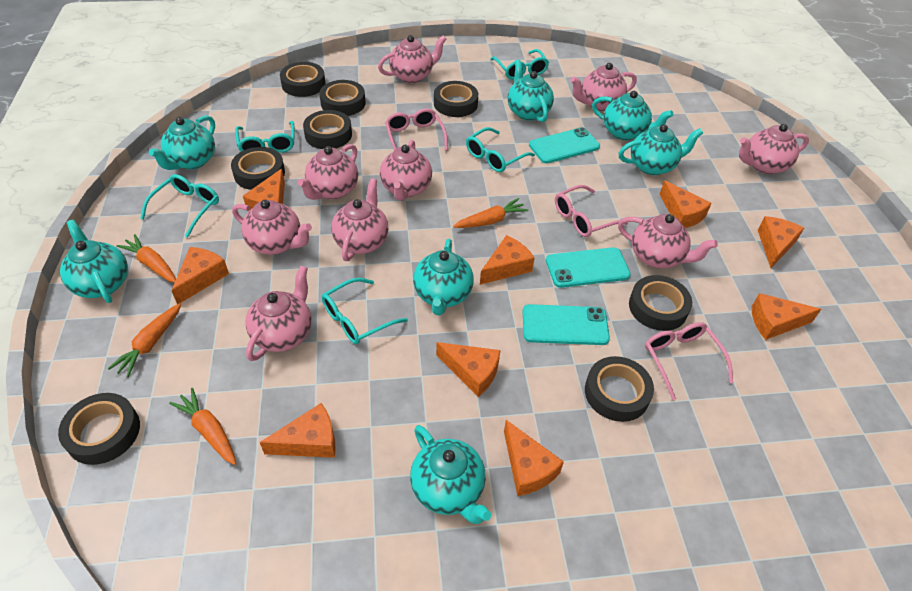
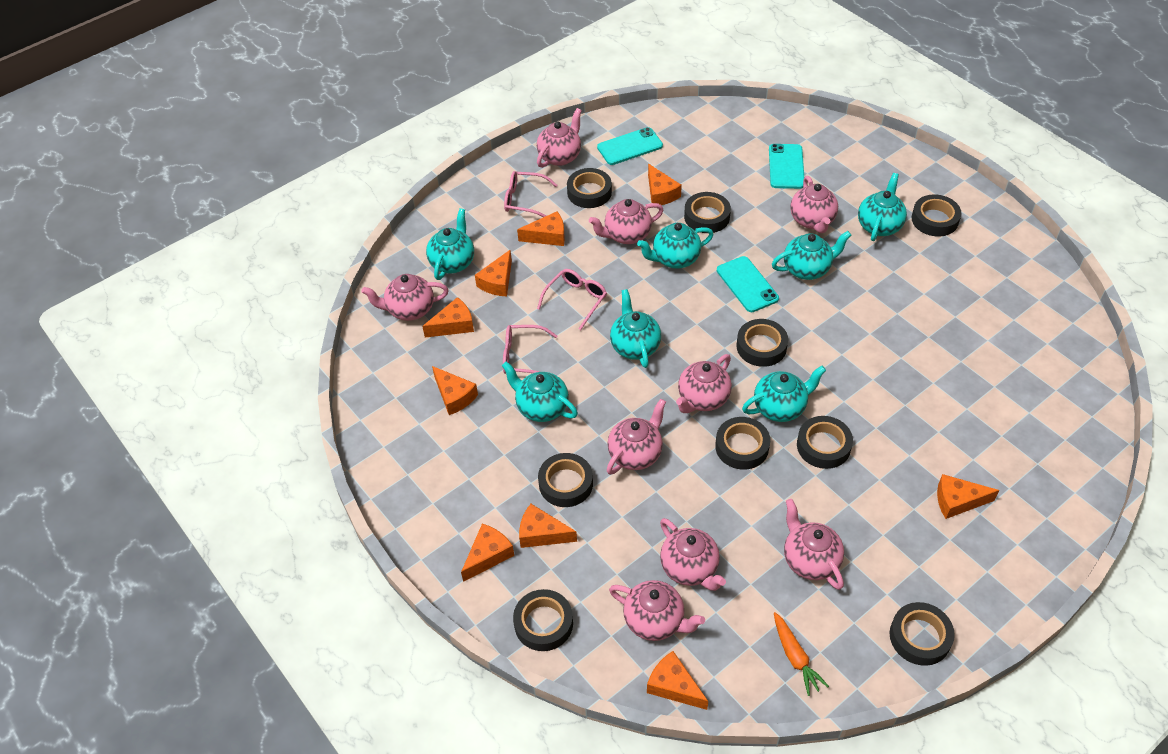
black tape: [58,393,140,465] [231,147,285,190] [280,62,325,97] [303,110,352,149] [319,80,366,116] [434,81,478,117] [585,356,654,422] [629,275,692,331] = 8 -> [513,589,573,651] [538,453,593,507] [567,168,612,208] [684,192,731,233] [715,417,770,470] [736,319,788,367] [797,416,853,469] [890,602,955,666] [911,194,961,237] = 9
orange carrot: [108,303,181,378] [116,234,176,283] [169,388,236,465] [453,198,528,228] = 4 -> [774,612,829,696] = 1
turquoise glasses: [140,174,219,238] [235,121,294,153] [322,278,408,345] [466,127,535,172] [490,49,549,80] = 5 -> none = 0

